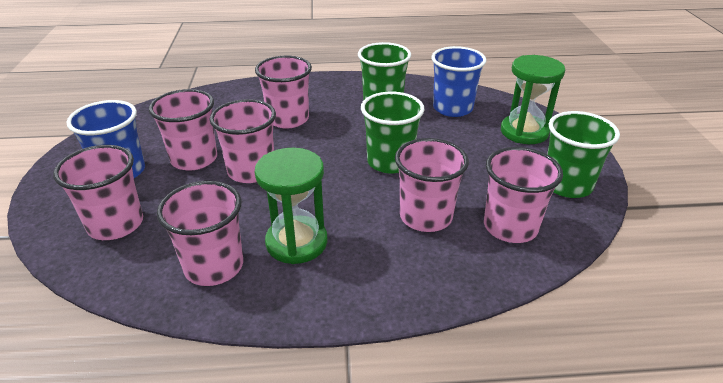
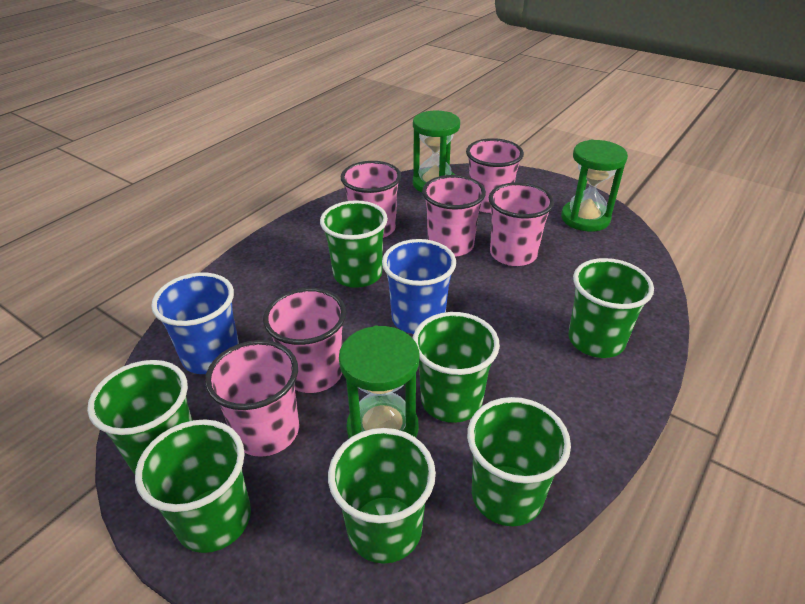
green cup: [358,42,411,101] [361,92,425,174] [547,111,620,198] = 3 -> [87,360,193,474] [135,419,251,553] [320,200,388,288] [328,428,436,564] [413,312,500,423] [467,397,571,526] [568,258,654,358] = 7
green hourglass: [255,148,328,264] [501,55,565,144] = 2 -> [339,326,419,438] [413,111,460,192] [561,140,628,232] = 3
pink cup: [53,145,143,240] [149,89,217,170] [157,181,243,286] [210,99,276,183] [255,56,312,128] [395,138,469,232] [484,147,563,243] = 7 -> [205,340,299,457] [263,288,346,393] [341,161,401,238] [422,175,486,257] [466,138,524,213] [489,182,554,266] = 6

